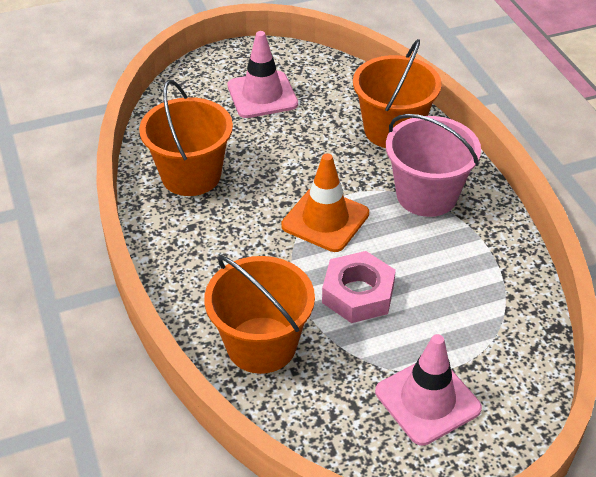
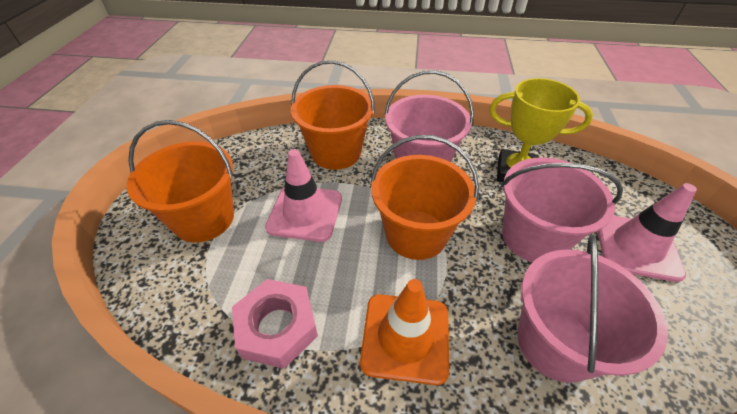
pink bucket: [386,114,481,217] = 1 -> [384,70,474,162] [501,158,623,262] [517,235,668,383] = 3
yellow trophy: none = 0 -> [489,78,593,182] = 1

